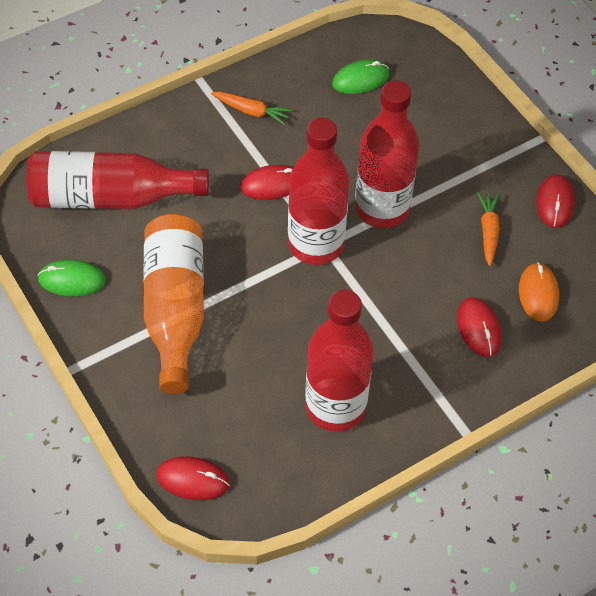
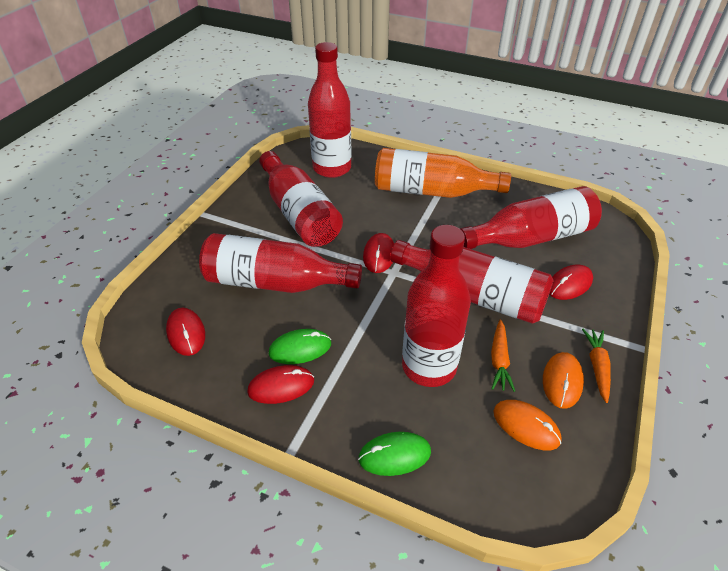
orange mouse: [519,262,559,322] = 1 -> [493,400,562,450] [543,352,584,409] = 2
red bottle: [26,151,209,209] [288,118,349,265] [305,290,374,432] [355,81,419,228] = 4 -> [199,233,362,293] [259,151,343,247] [308,42,352,178] [390,240,554,324] [402,225,471,387] [460,186,602,249] = 6

